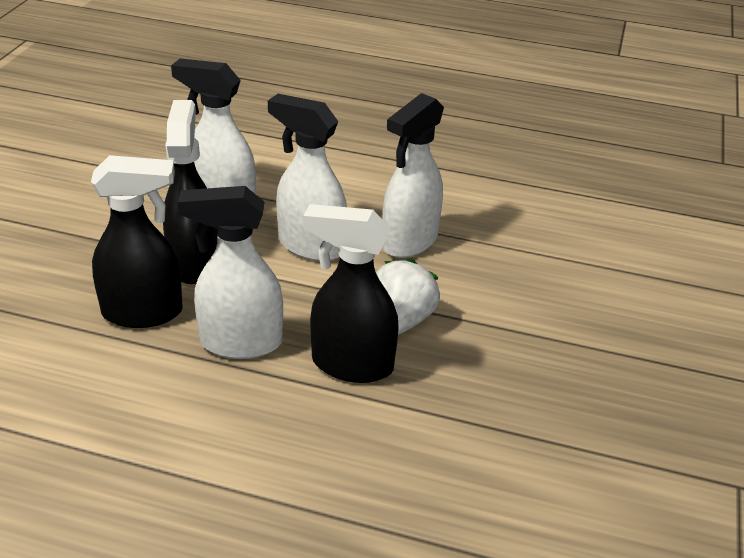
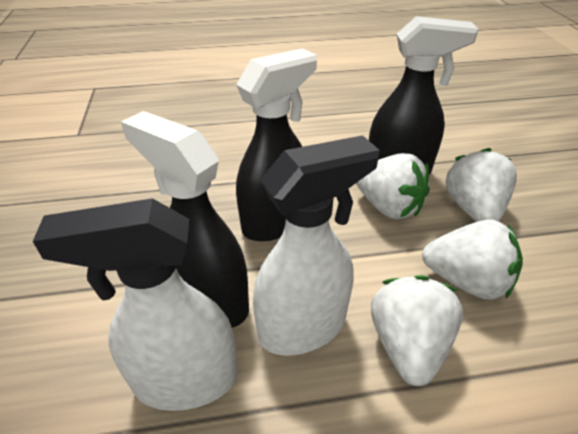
white spray bottle: [171,58,256,194] [178,186,283,359] [268,94,347,261] [382,93,444,258] = 4 -> [33,198,237,411] [253,135,380,356] = 2
white strawberry: [376,259,440,335] = 1 -> [356,153,430,220] [371,275,463,386] [422,220,523,300] [446,148,517,222] = 4

